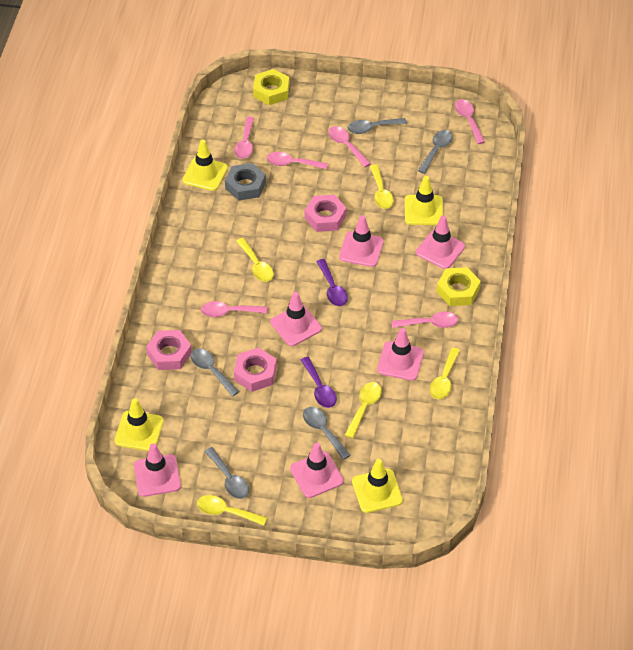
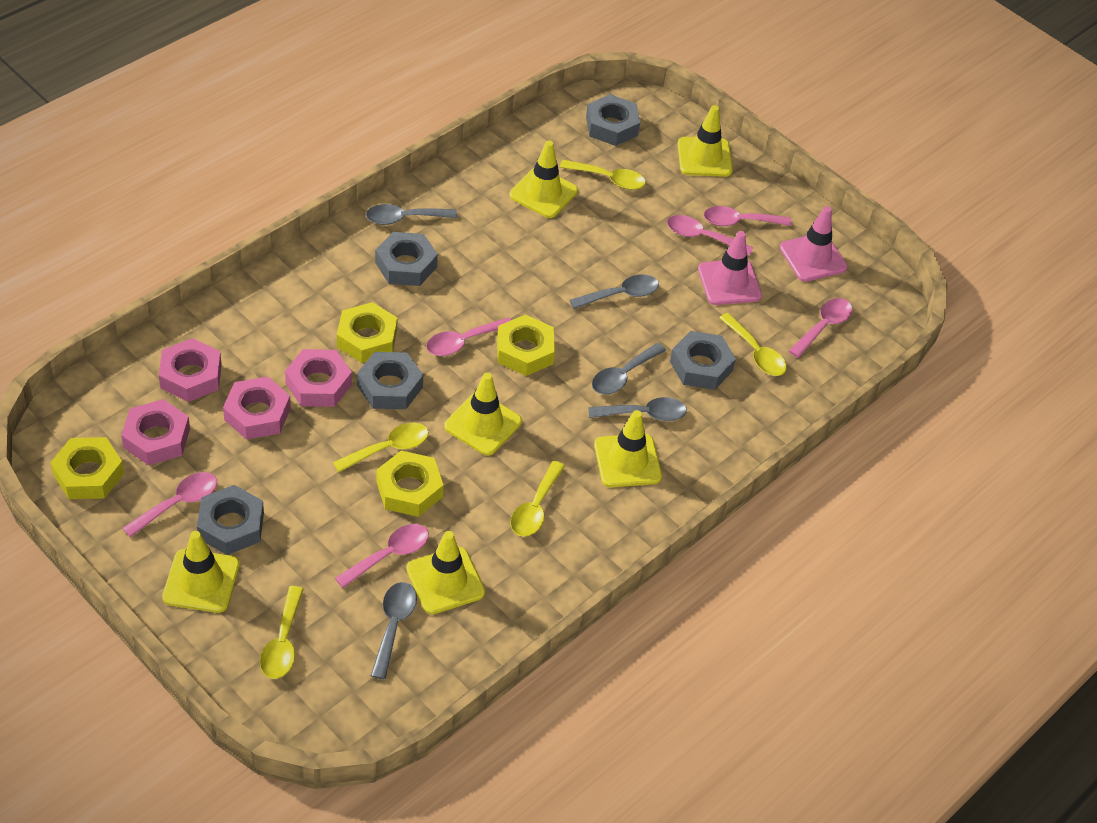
grey nut: [225,163,266,200] = 1 -> [197,485,264,555] [357,352,423,409] [375,232,438,286] [586,94,640,146] [670,331,736,390] = 5
pink nut: [146,330,192,370] [234,347,277,392] [305,195,347,232] = 3 -> [121,399,190,465] [159,338,222,402] [223,376,291,440] [285,349,352,407] = 4
pink traffic cone: [134,443,181,497] [271,292,322,346] [290,443,344,498] [339,215,384,267] [377,328,424,381] [416,215,465,269] = 6 -> [698,231,762,305] [780,206,847,282] = 2
purple spoon: [301,357,337,408] [316,259,348,306] = 2 -> none = 0
yellow nut: [253,69,289,105] [437,267,481,306] = 2 -> [50,437,124,499] [337,302,398,363] [376,450,444,517] [497,314,555,376] = 4
yellow traffic cone: [114,398,164,451] [183,140,228,191] [352,459,403,513] [405,176,443,225] = 4 -> [162,531,240,613] [406,531,485,614] [444,373,522,455] [510,140,578,218] [594,410,662,487] [677,105,733,177] = 6

